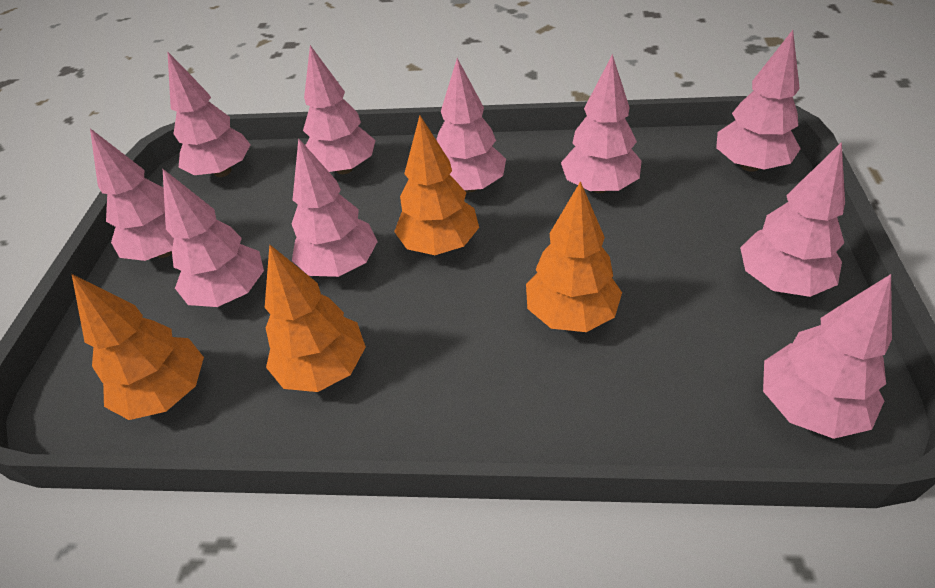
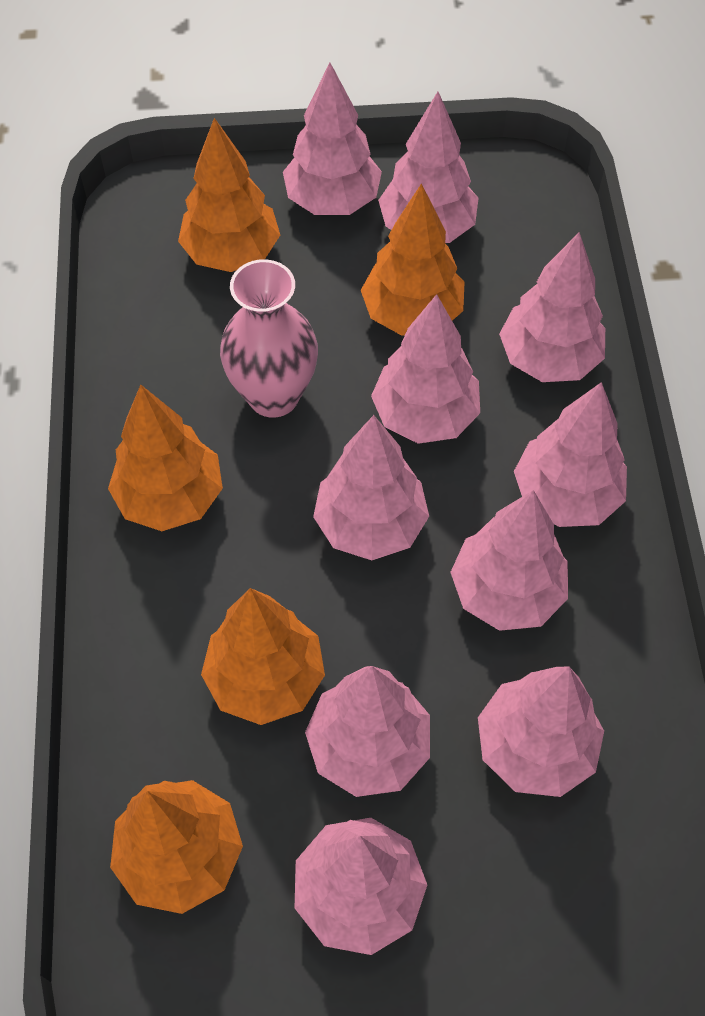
orange tree: [72,274,204,420] [265,244,366,392] [394,115,479,255] [526,181,622,332] = 4 -> [108,384,223,531] [110,780,243,914] [178,118,280,272] [201,588,325,725] [361,184,465,336] = 5
pink vase: none = 0 -> [220,259,318,418] = 1

